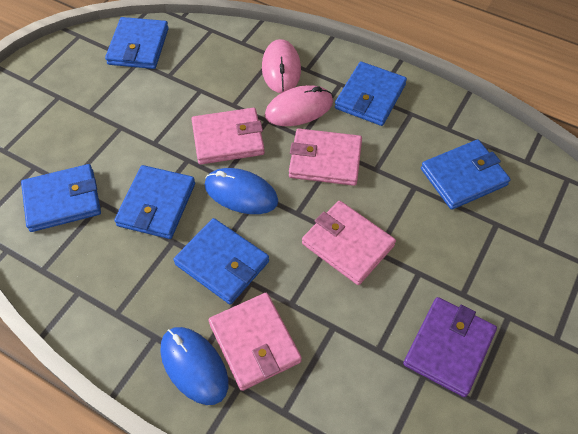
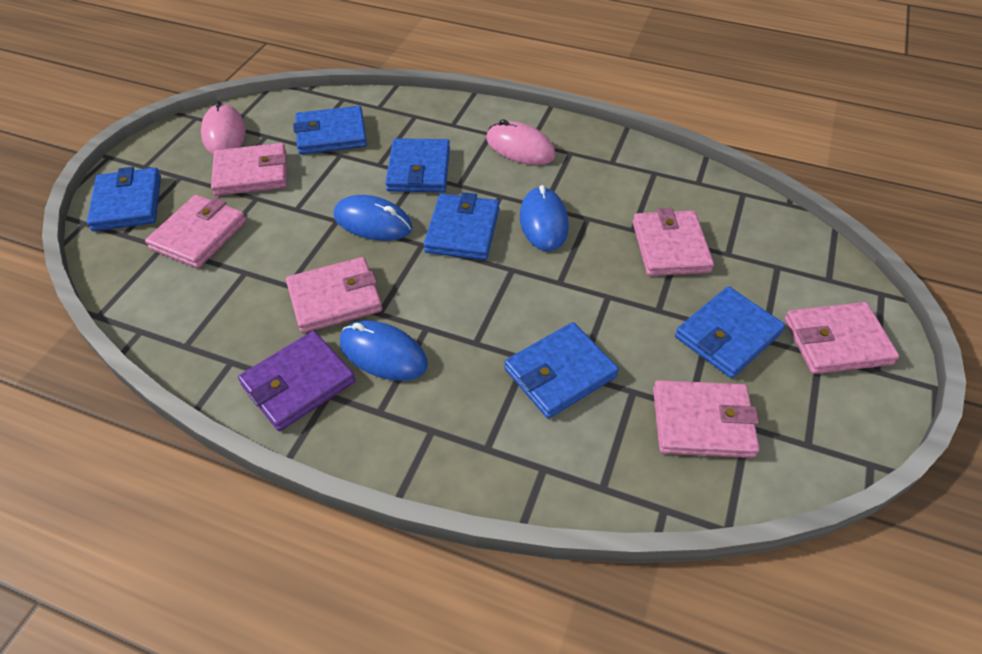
blue mouse: [160,327,228,405] [205,168,278,214] = 2 -> [334,195,412,241] [340,321,428,381] [520,185,569,251] = 3
pink wallet: [192,108,265,164] [209,293,302,391] [289,128,362,186] [302,201,396,285] = 4 -> [145,195,246,268] [211,143,287,196] [286,257,382,333] [633,208,714,276] [653,380,760,458] [784,302,899,374] = 6

